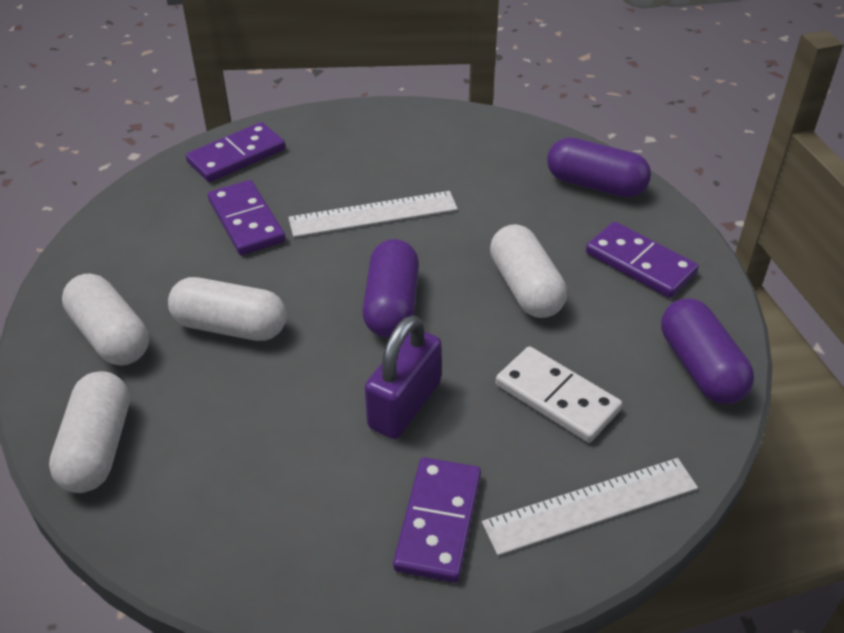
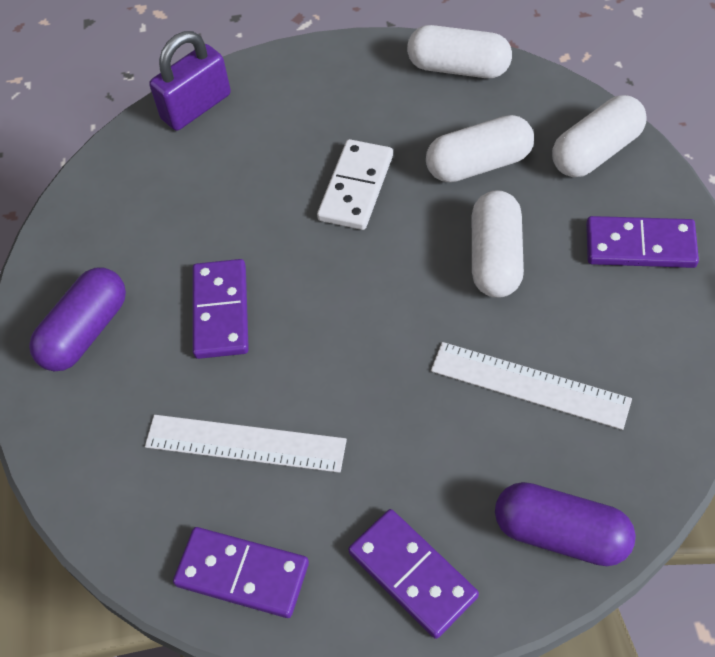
purple capsule: [362,239,419,338] [547,137,651,197] [661,298,754,404] = 3 -> [29,267,126,371] [495,482,636,566] = 2

